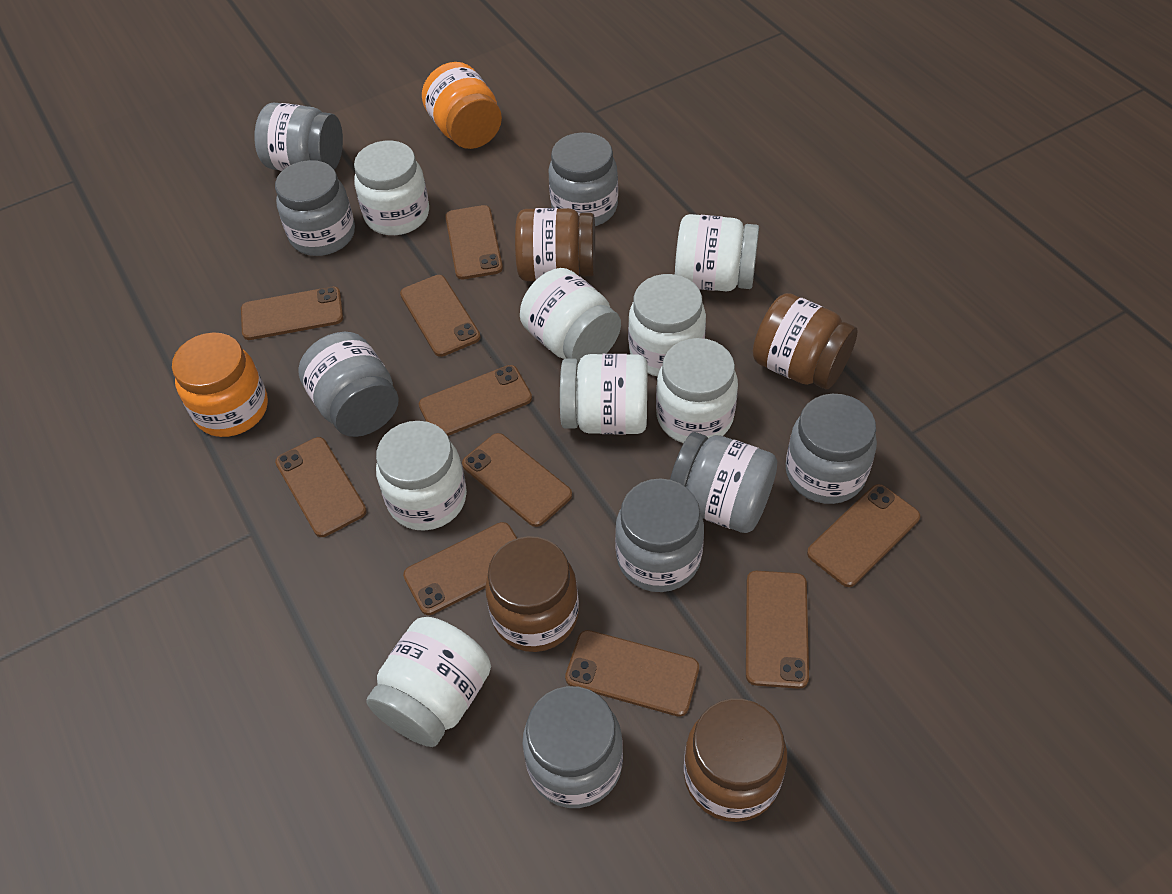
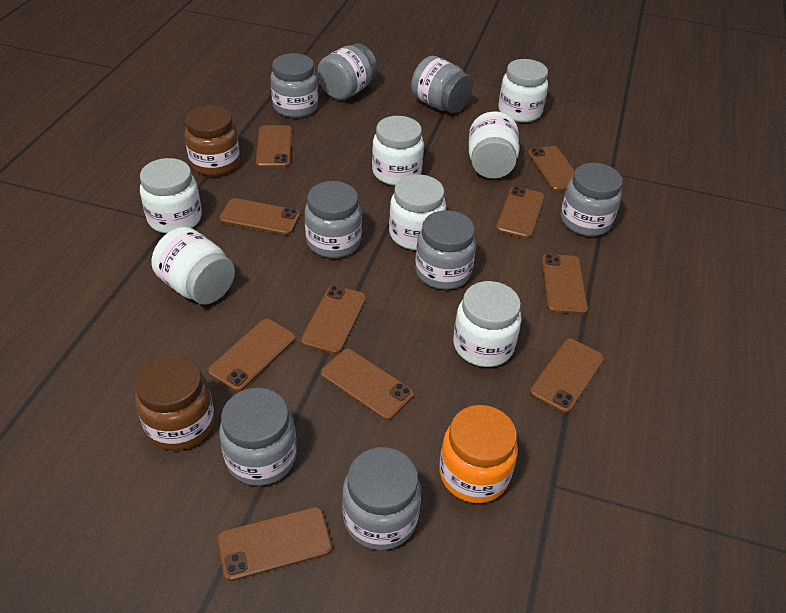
brown jar: [485,536,579,652] [515,208,595,281] [684,699,787,822] [753,293,858,389] = 4 -> [135,355,215,450] [185,106,240,176] = 2
orange jar: [172,332,268,437] [422,62,502,149] = 2 -> [439,405,518,503] = 1
white jar: [354,141,429,235] [367,617,491,747] [376,421,467,531] [520,268,621,361] [560,354,648,435] [628,274,706,376] [656,338,738,443] [675,214,759,291] = 8 -> [140,158,202,234] [151,227,235,305] [372,116,424,186] [389,174,446,250] [453,281,521,367] [468,111,519,179] [498,59,548,122] = 7

